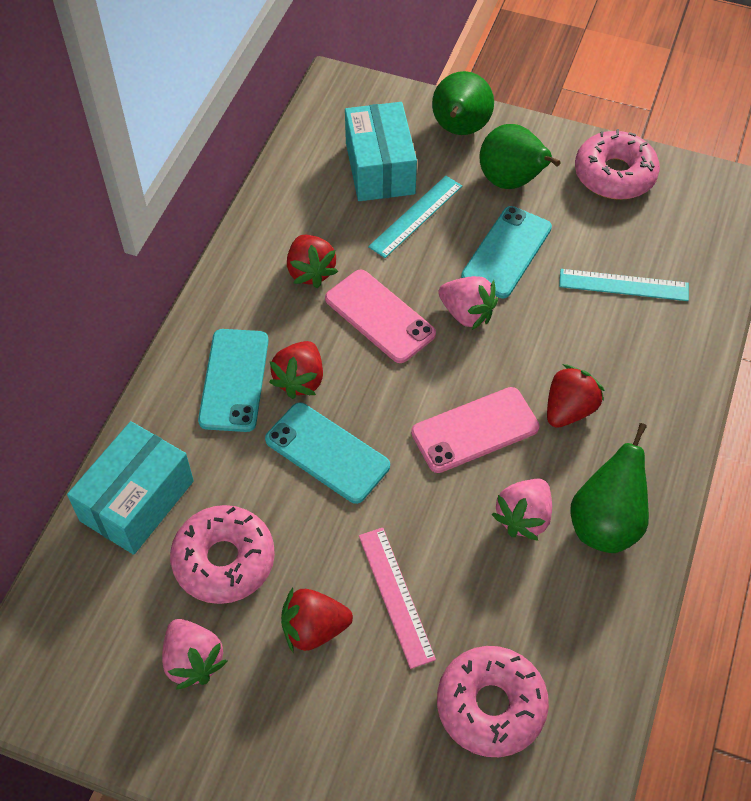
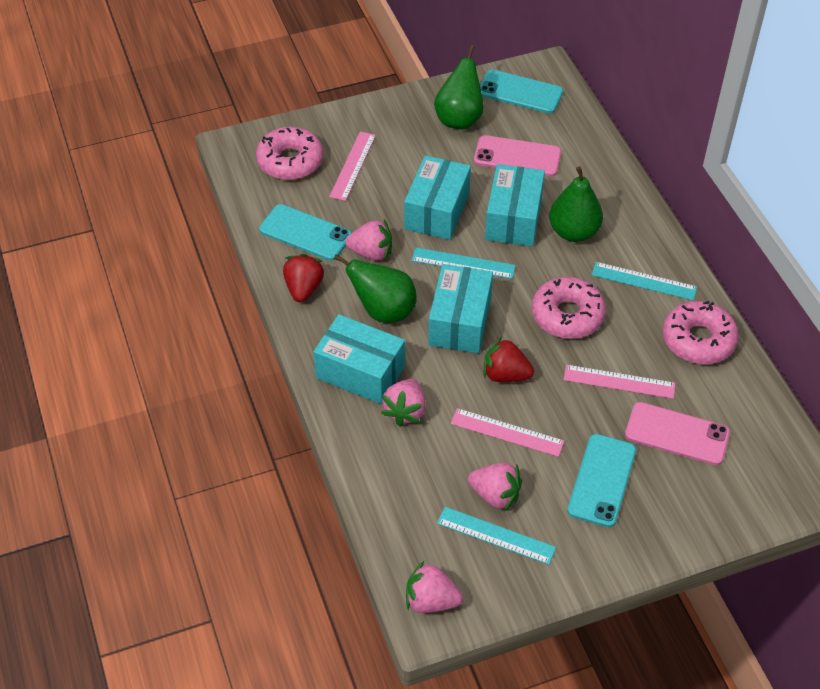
pink ruler: [359,528,436,669] = 1 -> [329,132,376,201] [451,408,564,457] [564,365,676,399] = 3
pink strawberry: [162,619,227,690] [438,276,498,330] [491,479,552,541] = 3 -> [345,220,392,261] [381,379,426,427] [406,561,463,613] [468,463,522,512] = 4
red strawberry: [269,341,323,399] [281,588,353,652] [287,235,338,288] [547,364,605,428] = 4 -> [283,254,324,302] [484,337,534,382] = 2
turquoise box: [67,421,194,555] [345,102,417,201] = 2 -> [314,314,405,404] [404,155,471,240] [428,264,493,353] [485,164,545,247] = 4
turquoise ruler: [368,176,462,258] [559,269,689,301] = 2 -> [411,247,516,279] [437,507,556,565] [592,262,697,301] = 3

